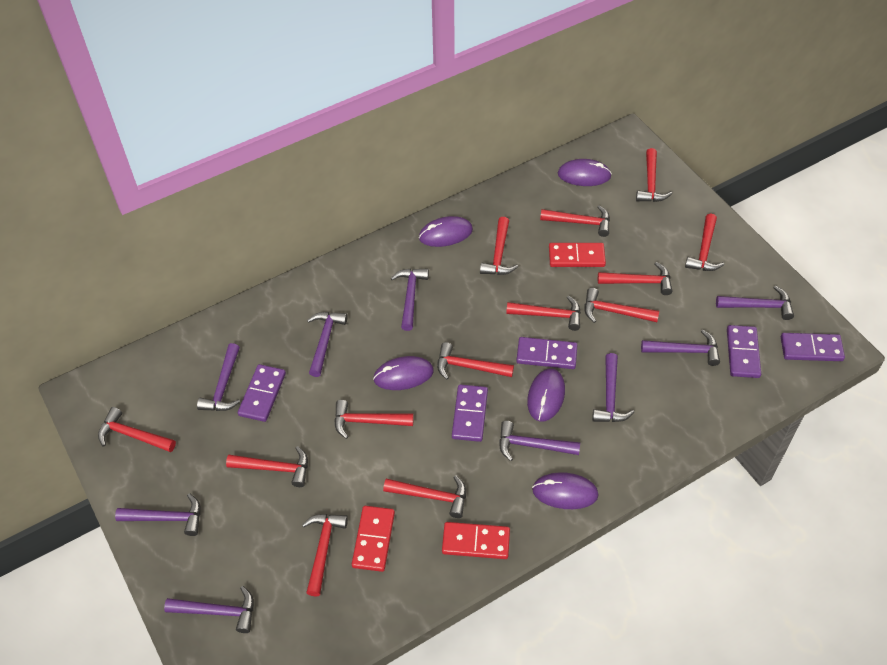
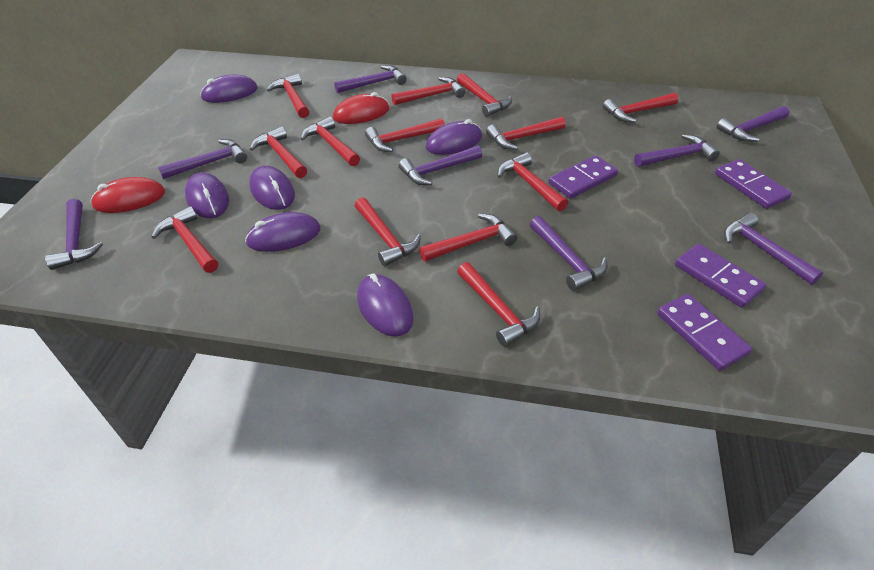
purple domino: [238,364,286,422] [452,384,488,442] [516,337,577,369] [727,325,761,378] [781,333,845,361] = 5 -> [549,155,618,199] [657,294,752,371] [675,243,766,308] [715,159,792,209] = 4
purple hammer: [115,493,201,536] [164,586,254,633] [197,343,240,411] [307,312,347,377] [391,269,429,331] [499,421,580,461] [592,353,634,422] [641,330,720,366] [716,286,794,320] = 9 -> [45,199,103,270] [158,139,247,179] [334,65,406,93] [399,146,482,185] [530,216,607,291] [634,134,720,167] [717,106,789,142] [724,212,823,285] = 8
purple mouse: [373,356,434,390] [419,216,473,247] [527,369,565,422] [532,472,599,509] [558,159,612,186] = 5 -> [185,172,229,218] [200,74,258,103] [245,212,320,252] [249,165,295,210] [357,273,414,337] [425,119,482,155] = 6
red domino: [352,506,395,572] [442,522,510,559] [549,243,606,267] = 3 -> none = 0
red mouse: none = 0 -> [91,177,165,213] [333,92,389,124] = 2

